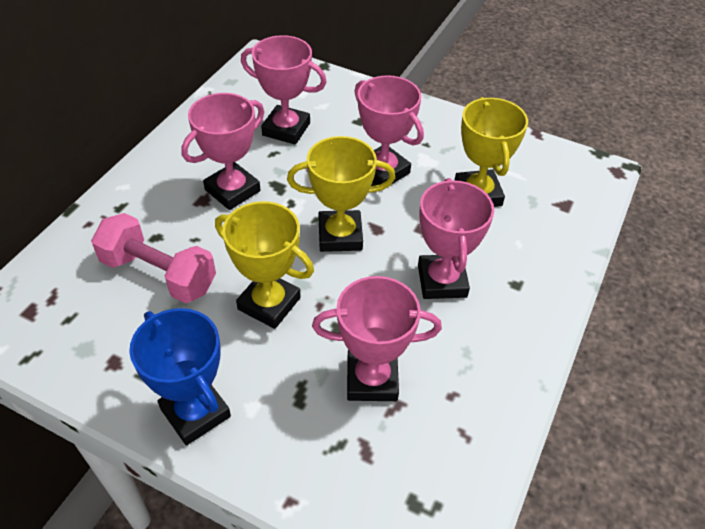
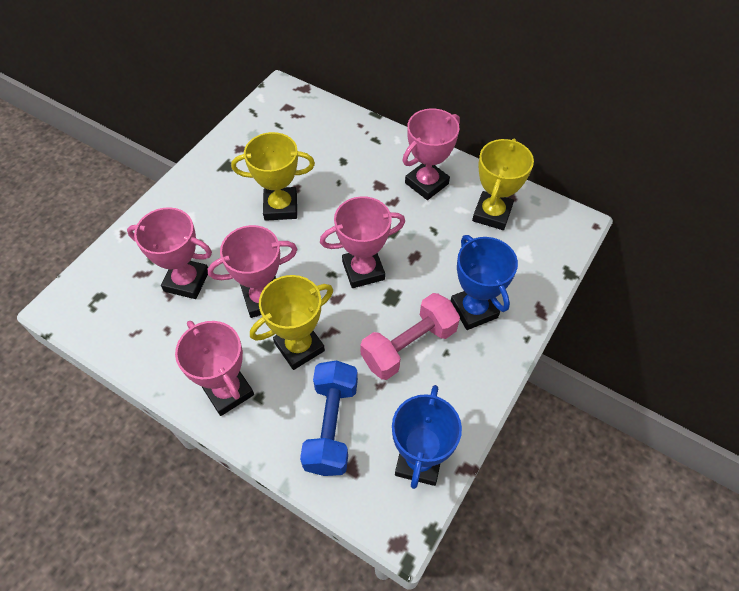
blue dumbbell: none = 0 -> [300,360,358,476] = 1
blue trophy: [129,308,231,445] = 1 -> [392,385,462,489] [451,235,518,330] = 2

